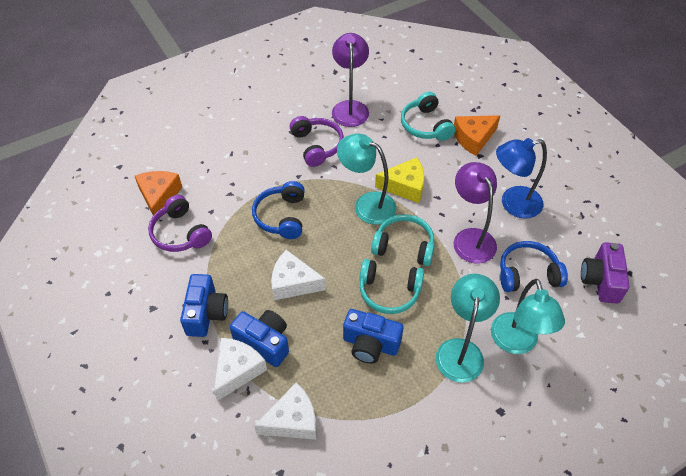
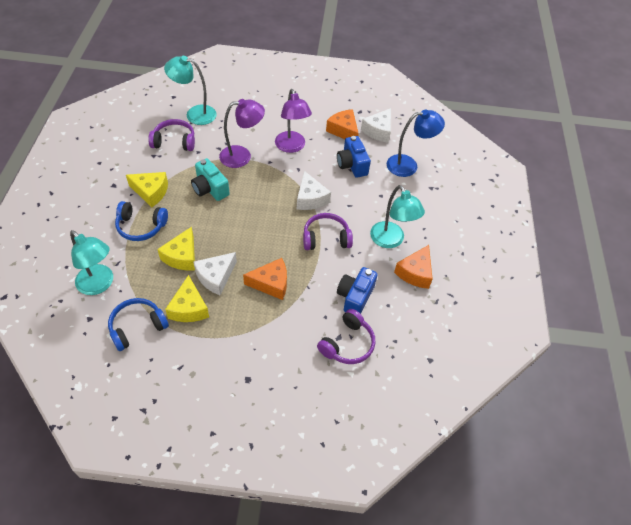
blue camera: [180,274,228,337] [230,310,289,367] [343,309,403,364] = 3 -> [337,136,371,178] [337,267,378,314] = 2
orange cheese: [135,171,182,215] [454,115,500,156] = 2 -> [243,258,287,300] [326,109,359,139] [394,245,433,289] = 3
purple camera: [581,242,629,304] = 1 -> none = 0
purple headphones: [148,195,212,252] [290,116,344,167] = 2 -> [148,119,195,151] [303,213,353,250] [317,309,375,364] = 3
turquoise camera: none = 0 -> [191,158,230,201] = 1
turquoise headphones: [359,259,424,314] [371,214,435,266] [401,92,455,141] = 3 -> none = 0
yellow cheese: [375,157,424,203] = 1 -> [126,172,168,207] [157,227,195,271] [165,275,209,322] = 3

